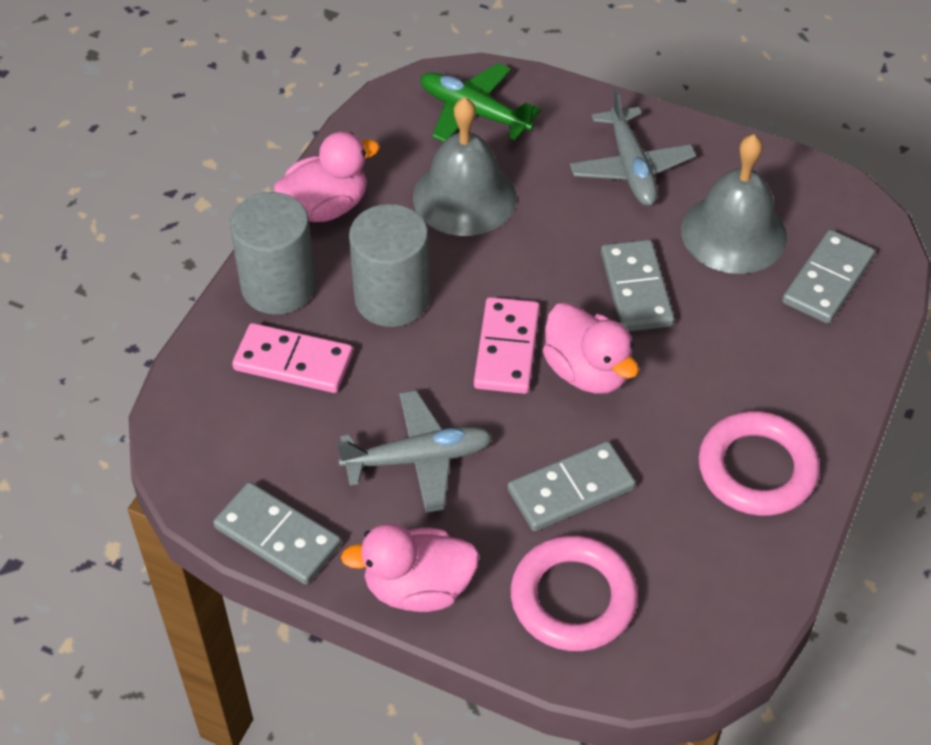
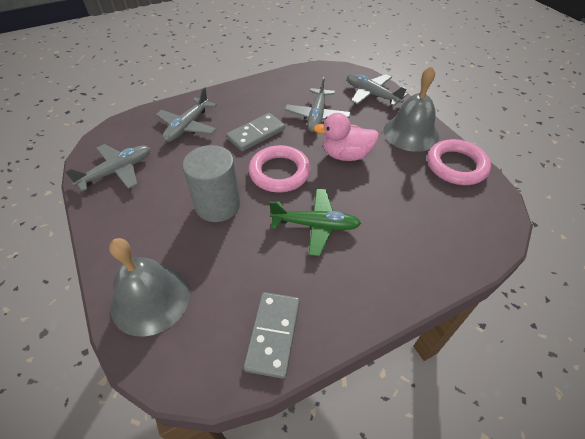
grey cylinder: [230,192,316,315] [349,204,430,327] = 2 -> [182,145,240,222] = 1
grey domino: [213,482,341,585] [508,441,636,531] [601,240,674,332] [782,230,875,324] = 4 -> [227,113,285,151] [244,292,300,379] = 2
grey plane: [337,390,493,513] [570,88,696,206] = 2 -> [65,144,150,192] [156,87,217,142] [284,76,351,132] [347,74,408,106] = 4
pink domino: [232,323,353,393] [474,297,540,394] = 2 -> none = 0
pink duck: [274,132,380,222] [341,523,479,612] [542,303,639,394] = 3 -> [313,113,379,161] = 1

